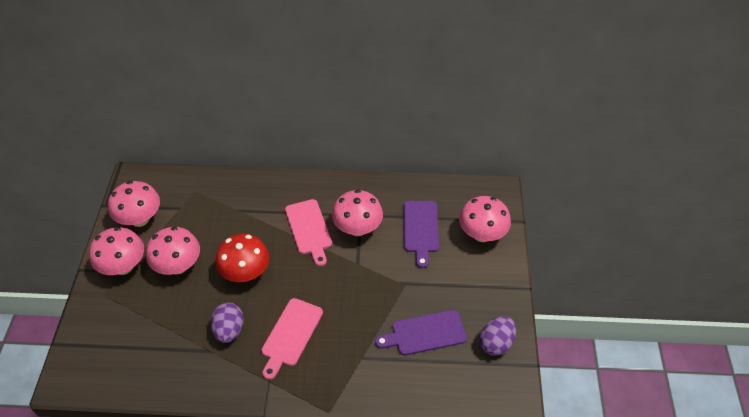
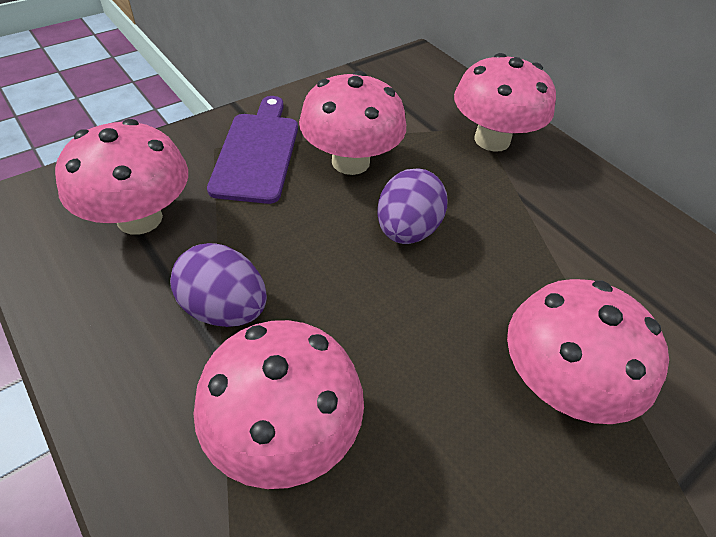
pink cutting board: [262,298,323,380] [285,199,332,266] = 2 -> none = 0
purple cutting board: [375,310,467,355] [404,201,439,268] = 2 -> [207,96,298,204] = 1
red mushroom: [215,234,269,282] = 1 -> none = 0

